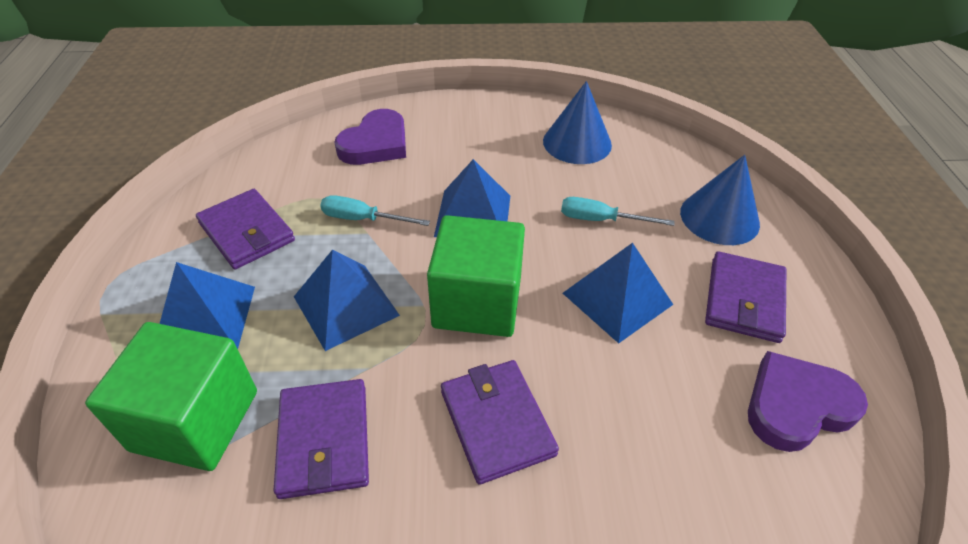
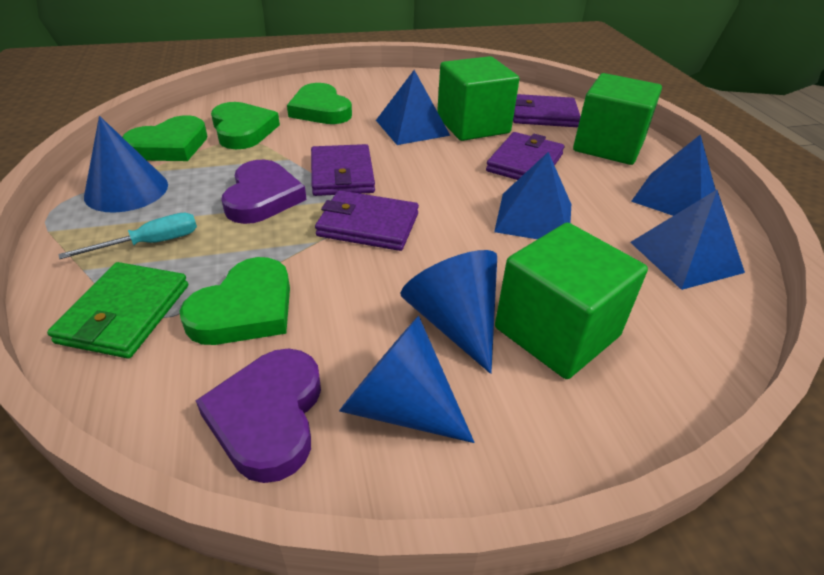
blue cone: [543,81,612,164] [680,155,760,245] = 2 -> [84,116,168,213] [339,315,474,443] [401,250,497,374] = 3
green cube: [85,322,257,471] [427,215,525,337] = 2 -> [437,56,519,141] [495,223,648,379] [573,73,662,165] = 3
green heart: none = 0 -> [123,115,207,161] [180,257,290,345] [211,102,280,149] [287,83,352,124] = 4
green wallet: none = 0 -> [47,262,188,358] = 1
turquoise screwdriver: [320,195,430,226] [561,197,675,226] = 2 -> [58,213,197,259] = 1

